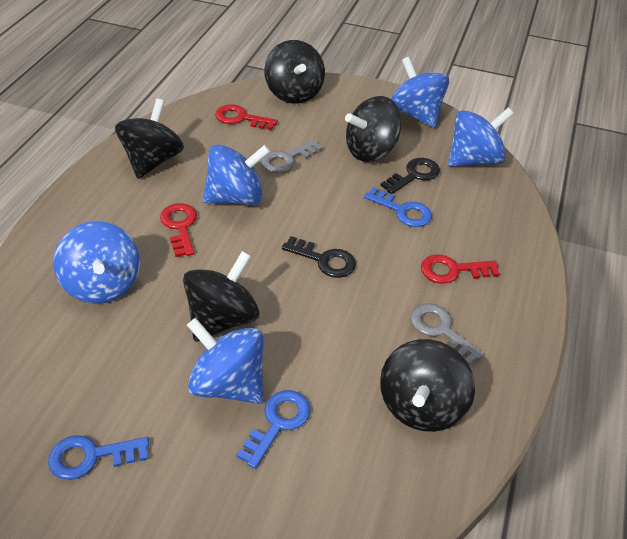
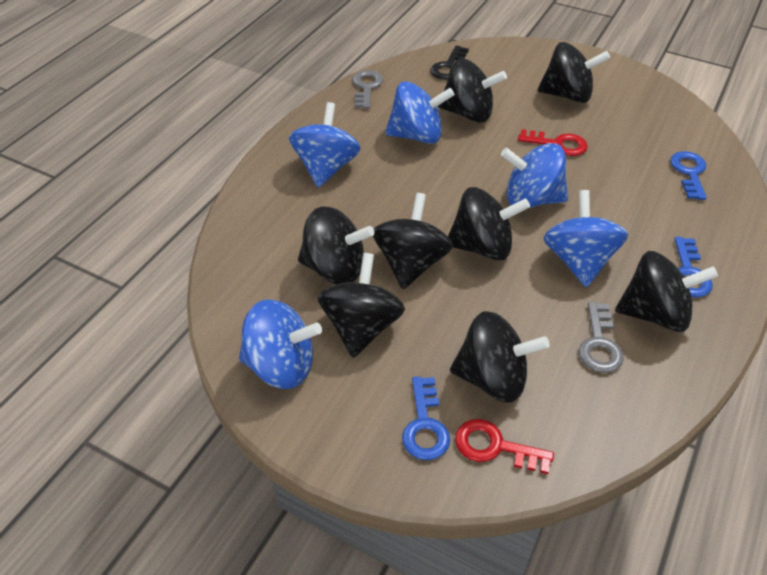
black key: [282,236,356,278] [380,158,440,194] = 2 -> [430,45,469,80] = 1
black spinning top: [115,99,184,179] [183,251,260,342] [264,40,325,104] [345,96,402,162] [380,339,475,432] = 5 -> [298,207,374,285] [317,253,405,358] [373,193,453,289] [438,59,507,123] [448,187,530,260] [450,311,550,403] [538,42,610,103] [615,251,718,332] = 8
red key: [160,203,197,257] [215,104,278,130] [421,254,500,284] = 3 -> [455,419,554,474] [518,129,588,156] = 2

